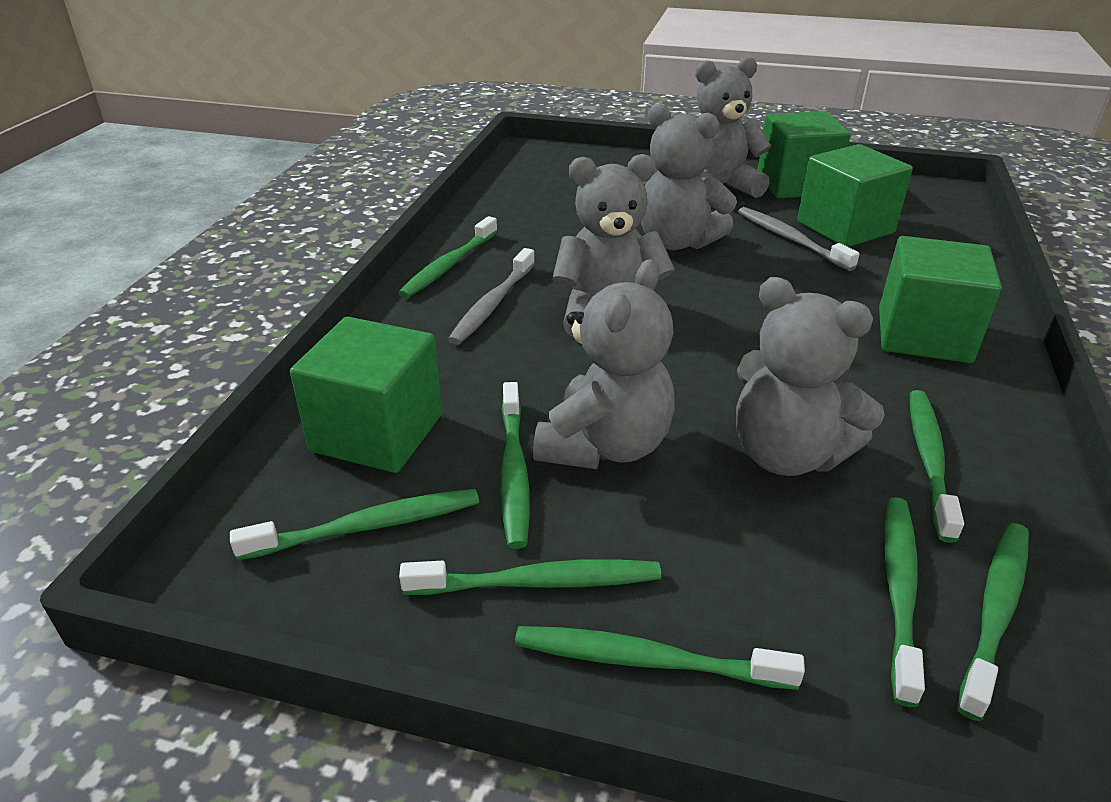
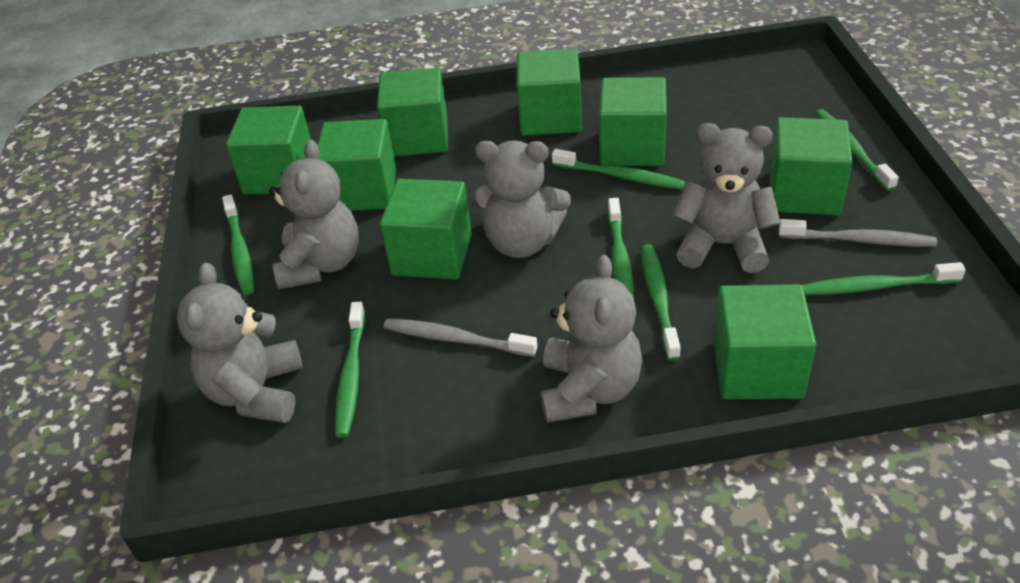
green cube: [290,317,442,473] [758,111,851,198] [797,144,913,247] [879,236,1002,363] = 4 -> [226,106,311,195] [318,119,397,211] [377,68,448,157] [380,179,472,280] [517,48,582,136] [599,77,667,166] [713,284,816,399] [769,117,853,215] = 8
green toothbrush: [230,489,479,560] [398,216,498,298] [399,559,661,595] [500,382,530,549] [515,626,805,690] [884,497,925,707] [910,390,964,543] [957,523,1029,721] = 8 -> [222,194,254,295] [335,302,365,438] [552,149,686,190] [608,198,634,298] [641,244,681,361] [802,262,966,295] [815,109,899,191] = 7

